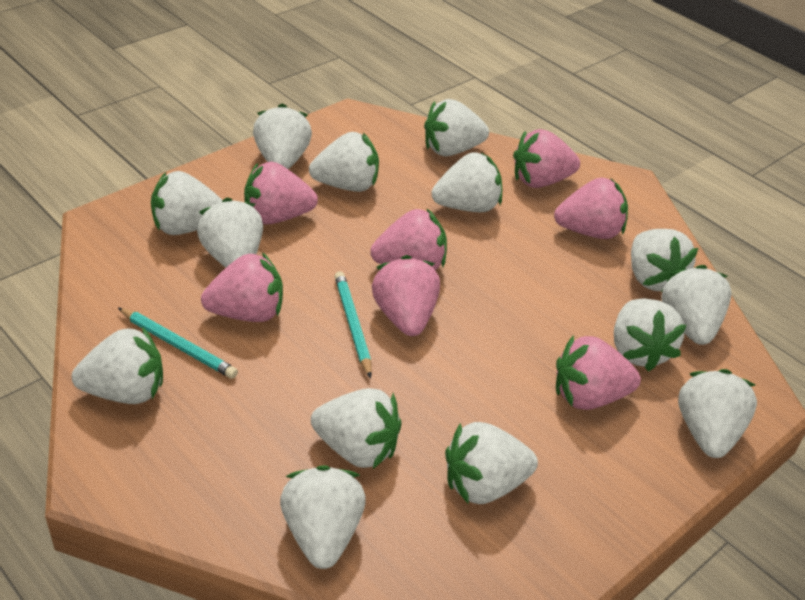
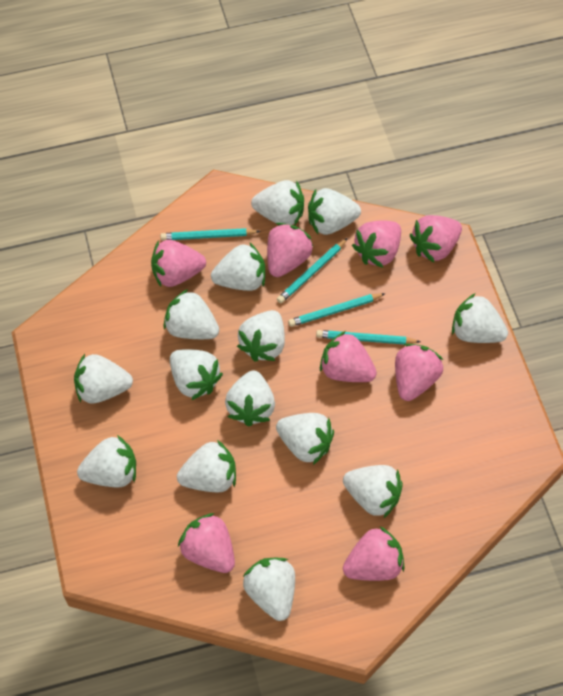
pink strawberry: [201,252,283,322] [244,162,318,225] [370,209,447,270] [372,255,440,336] [513,129,580,188] [554,177,628,239] [556,336,641,410] = 7 -> [151,240,206,287] [178,513,235,573] [267,223,314,277] [320,331,377,382] [343,526,405,581] [352,220,401,268] [395,344,443,401] [410,215,462,262] = 8
turquoise pencil: [118,308,238,379] [334,271,372,378] = 2 -> [160,228,261,241] [277,238,348,303] [288,293,386,327] [316,330,420,344] = 4

